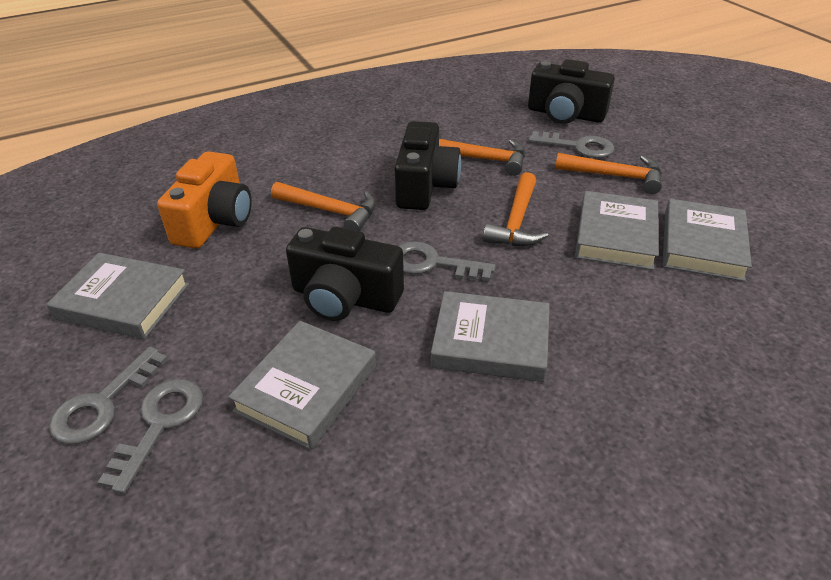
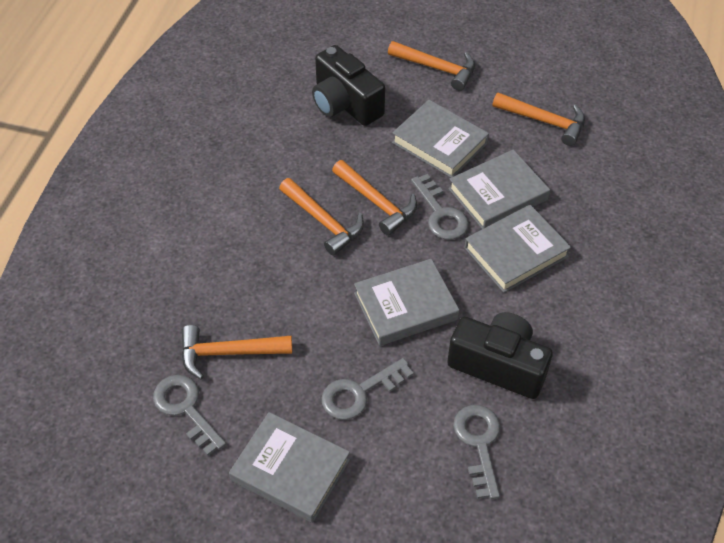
black camera: [286,227,404,321] [394,121,461,210] [528,59,615,124] = 3 -> [312,45,385,126] [447,312,553,399] = 2
orange camera: [157,151,252,249] = 1 -> none = 0
orange hammer: [271,182,376,231] [439,139,525,176] [483,172,548,246] [555,153,662,194] = 4 -> [181,325,292,379] [279,178,364,256] [332,160,417,236] [388,41,475,91] [493,92,585,146] = 5

